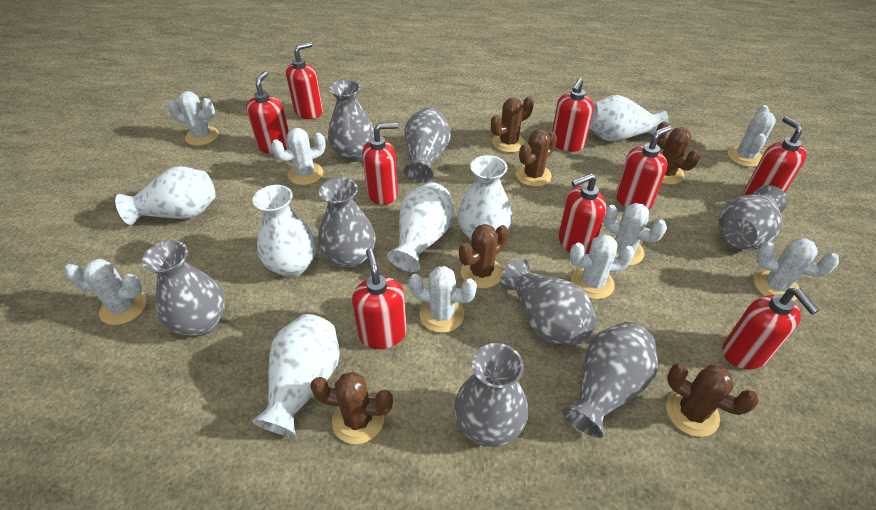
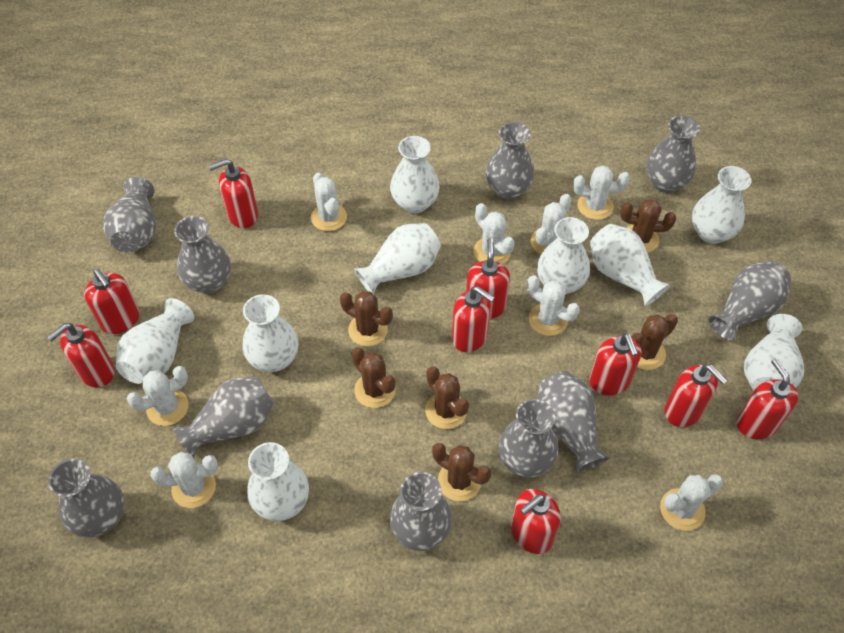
grey vase: [142,240,225,337] [318,177,376,269] [328,80,374,162] [404,107,451,183] [454,343,528,447] [500,259,597,346] [562,322,658,438] [719,185,788,250] = 8 -> [48,459,124,538] [103,177,156,253] [173,377,274,458] [174,216,231,294] [389,472,452,551] [486,122,535,199] [498,399,558,478] [537,371,610,472] [646,116,700,193] [708,261,791,341] = 10
white vase: [115,166,215,225] [252,314,340,437] [253,185,316,277] [387,183,454,272] [457,155,512,240] [589,95,668,141] = 6 -> [116,298,194,384] [242,294,298,372] [247,442,309,521] [354,223,441,294] [390,136,440,213] [537,217,590,295] [590,224,670,307] [692,166,751,244] [744,314,804,391] = 9

